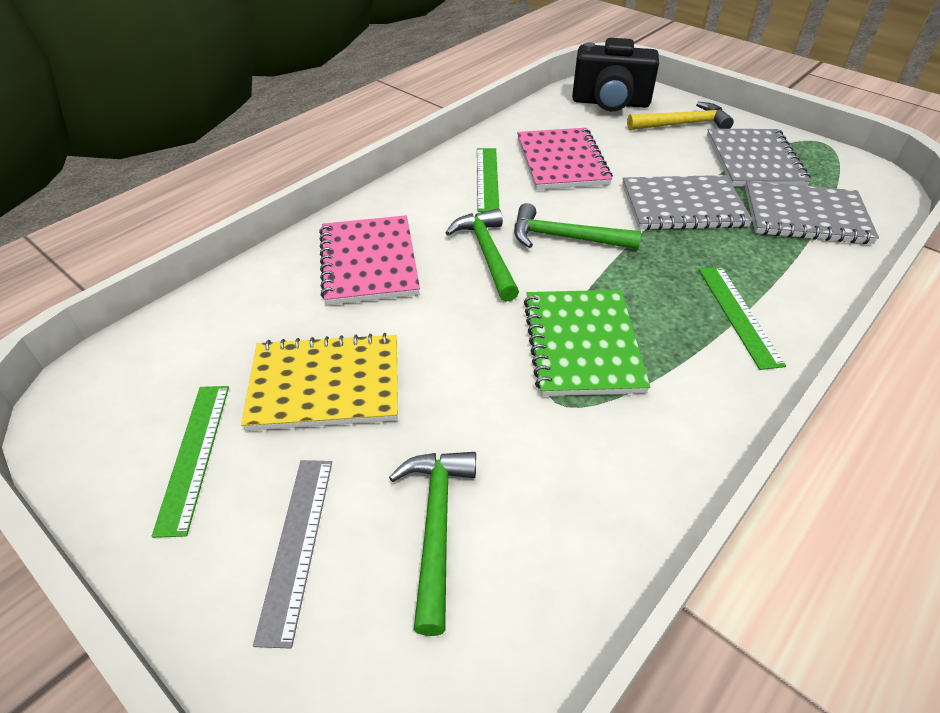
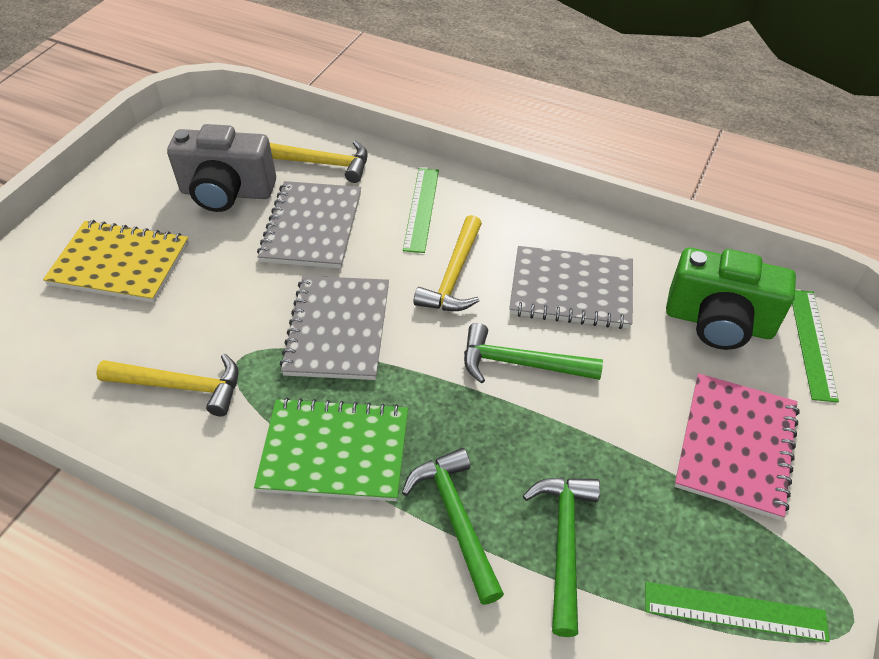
black camera: [572,38,659,111] = 1 -> none = 0
green camera: none = 0 -> [666,248,796,350] = 1
grey camera: none = 0 -> [167,124,276,212] = 1
grey ruler: [253,460,332,649] = 1 -> none = 0
pink notebook: [319,215,420,305] [517,128,613,190] = 2 -> [674,373,799,520] = 1
yellow hammer: [627,102,734,130] = 1 -> [96,354,238,417] [270,141,368,183] [414,215,482,311] = 3

